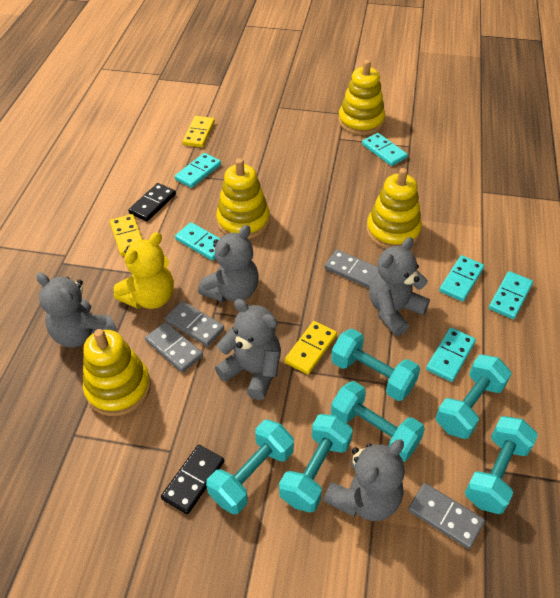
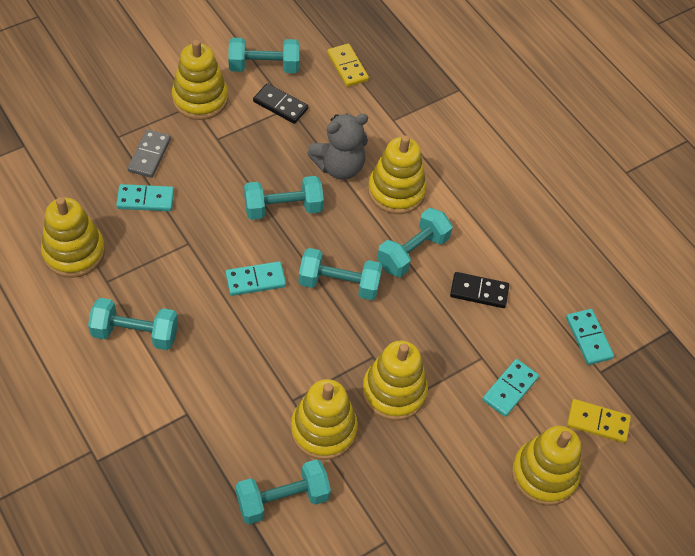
grey domino: [145,322,203,372] [165,301,224,346] [324,250,378,288] [408,483,485,549] = 4 -> [127,129,171,178] = 1
grey teddy bear: [36,273,117,348] [198,225,259,302] [215,299,281,400] [323,439,405,521] [369,237,430,336] = 5 -> [307,114,368,179] = 1
turquoise domino: [175,153,221,188] [175,222,220,261] [362,133,408,166] [426,327,476,382] [439,255,484,302] [489,271,533,319] = 6 -> [116,184,174,211] [226,261,286,296] [482,359,539,417] [566,309,614,365] = 4
yellow domino: [110,214,143,256] [182,116,215,147] [284,321,337,375] = 3 -> [327,44,369,87] [567,399,631,443] = 2
yellow stacking toy: [83,329,151,416] [216,158,270,239] [338,60,385,135] [366,168,422,249] = 4 -> [41,197,105,278] [172,40,228,120] [291,379,358,460] [362,340,428,421] [368,135,427,214] [512,426,581,506] = 6
yellow teddy bear: [113,232,174,309] = 1 -> none = 0

